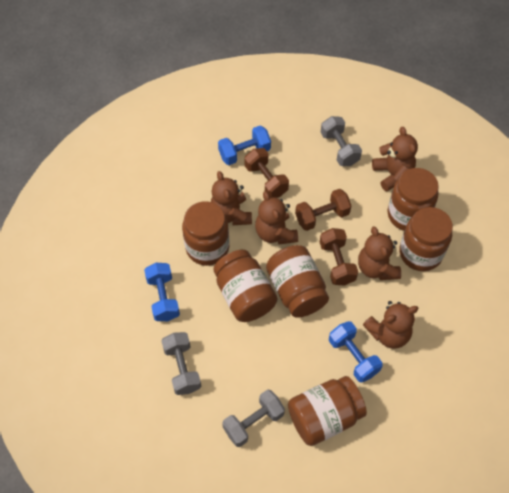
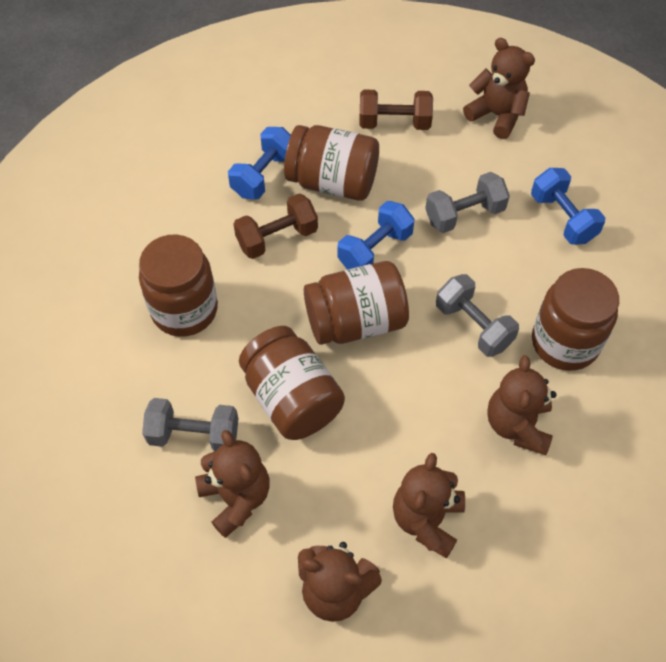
brown dumbbell: [244,148,289,198] [295,189,351,231] [320,228,358,285] = 3 -> [234,193,318,259] [359,90,433,130] = 2
brown jar: [182,201,229,266] [213,250,277,322] [266,245,329,318] [288,376,367,446] [388,168,439,231] [399,207,453,271] = 6 -> [139,234,218,337] [239,326,345,440] [284,125,379,201] [304,261,409,345] [532,268,619,371] = 5

